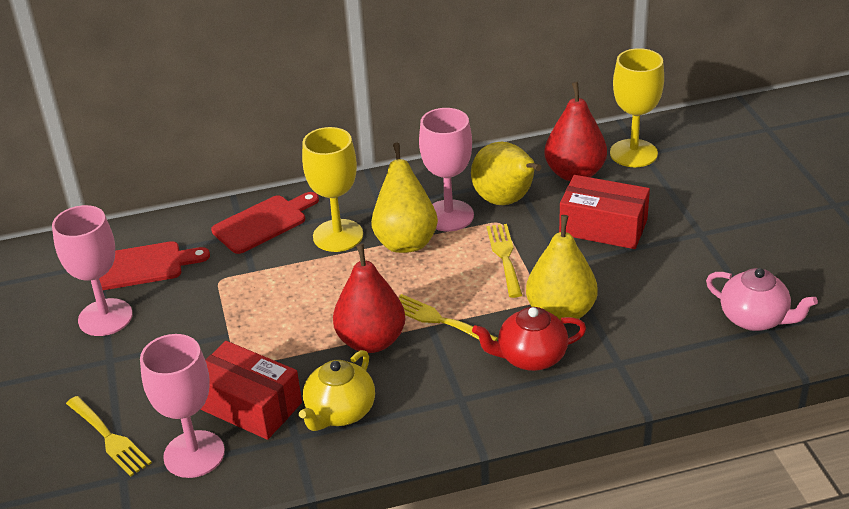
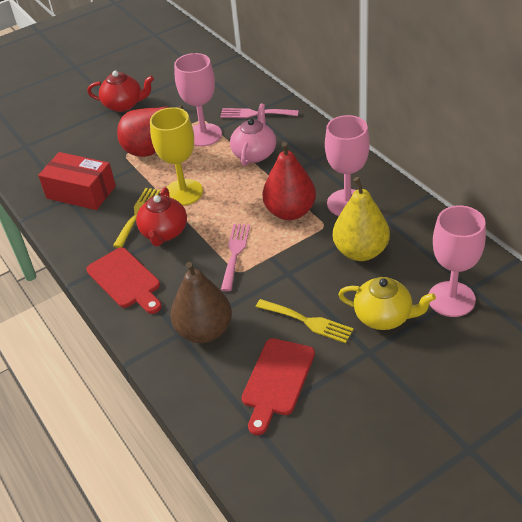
brown pear: none = 0 -> [170,262,232,343] = 1
pink fork: none = 0 -> [220,108,299,118] [221,224,250,291] = 2
red box: [200,341,302,440] [559,175,650,249] = 2 -> [38,152,116,210] = 1
red teapot: [472,307,586,371] = 1 -> [87,71,154,112] [136,187,187,246] = 2
yellow fork: [66,396,152,476] [399,294,498,341] [487,224,522,298] = 3 -> [113,188,160,248] [256,299,354,343] = 2
yellow goblet: [302,127,363,252] [610,48,664,167] = 2 -> [150,107,203,206] = 1
yellow pear: [371,142,438,253] [471,142,542,205] [526,215,598,324] = 3 -> [333,177,390,261] = 1

